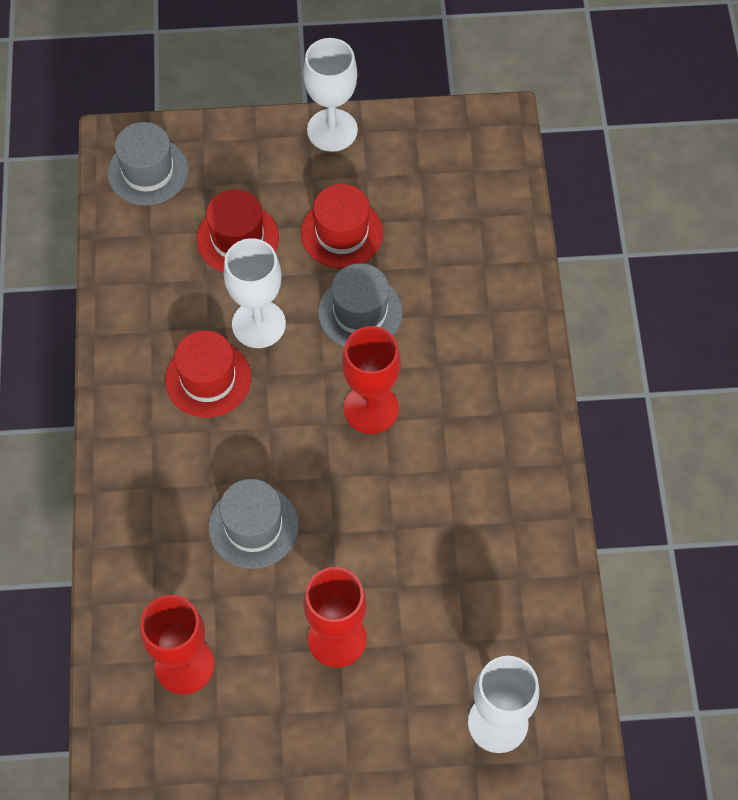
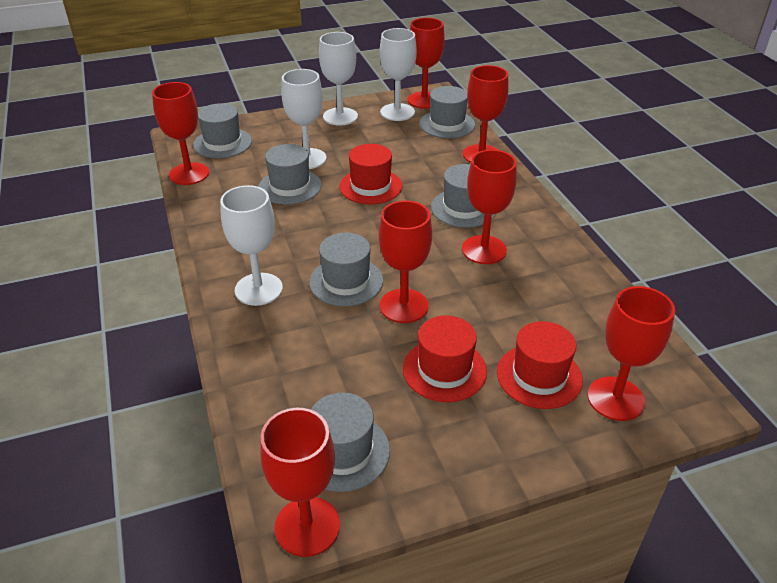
grey hat: [108,122,188,205] [208,479,299,569] [318,263,403,347] = 3 -> [193,103,252,158] [259,144,322,205] [309,233,383,306] [311,393,390,492] [419,86,475,138] [431,164,496,228] = 6
red goblet: [140,595,214,694] [304,567,367,667] [342,326,401,434] = 3 -> [152,82,209,185] [260,408,340,557] [379,201,432,323] [408,18,445,109] [462,150,517,264] [463,65,509,163] [587,286,675,421] = 7
white goblet: [224,238,286,348] [303,38,358,152] [468,656,539,753] = 3 -> [220,185,283,306] [281,69,327,169] [319,32,358,125] [380,28,417,121] = 4

